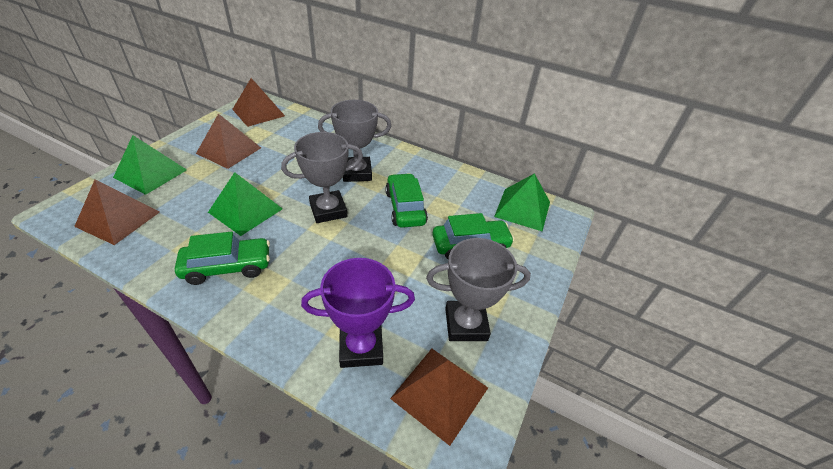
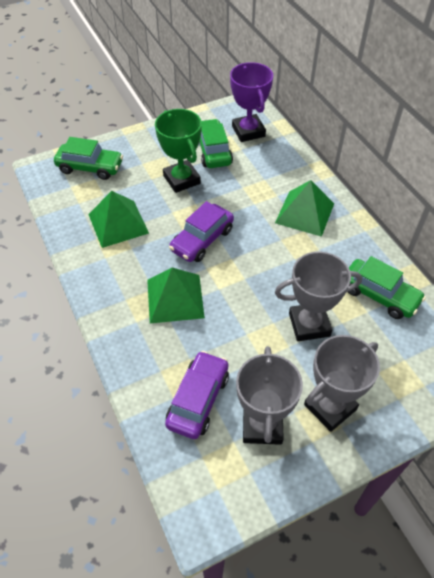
brown pyramid: [74,179,160,245] [196,114,261,169] [232,78,285,127] [390,349,488,446] = 4 -> none = 0
green trophy: none = 0 -> [155,109,202,193] = 1
purple car: none = 0 -> [165,351,229,439] [169,201,234,262] = 2

